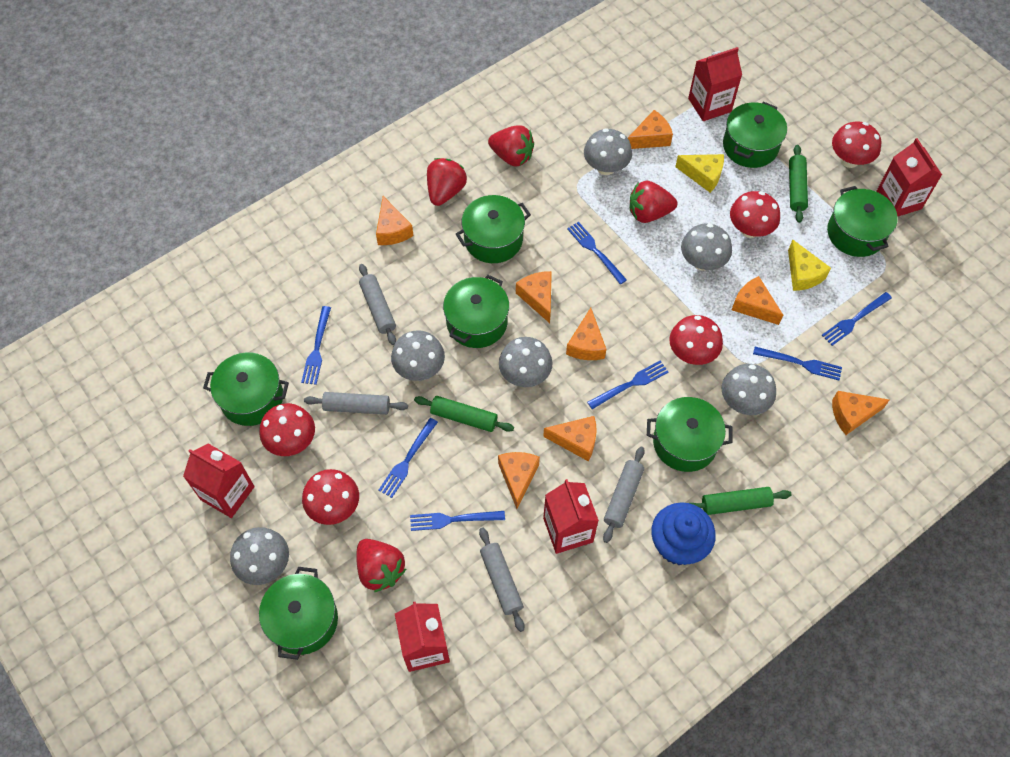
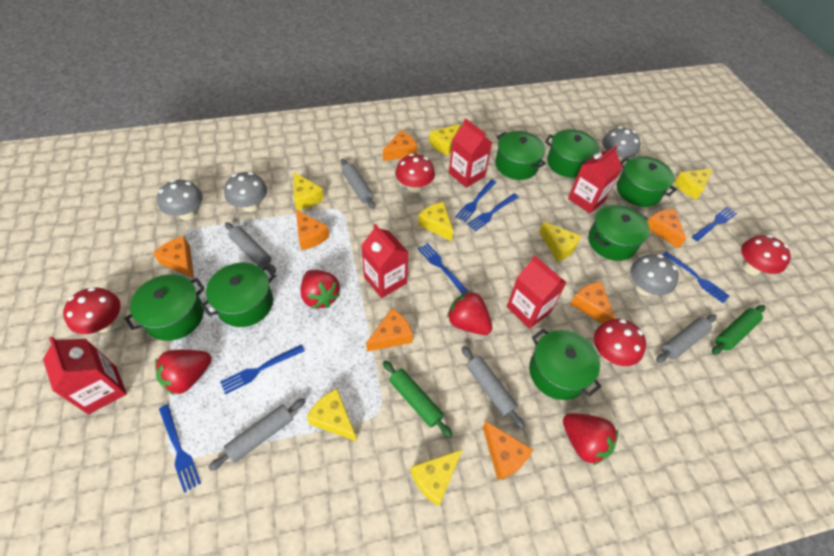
blue cupcake: [651,502,716,565] = 1 -> none = 0
green rolling pin: [414,396,514,432] [690,487,791,515] [789,145,808,223] = 3 -> [383,360,452,437] [712,305,765,355] = 2
grey mushroom: [230,527,289,585] [391,330,445,381] [499,337,553,387] [584,128,632,175] [681,223,732,271] [721,364,776,415] = 6 -> [157,180,203,220] [224,172,267,212] [602,126,641,162] [630,254,679,296] = 4
grey rolling pin: [304,392,408,415] [359,264,396,345] [479,527,525,632] [603,446,645,543] = 4 -> [208,398,306,471] [225,222,276,273] [341,159,375,209] [462,346,525,429] [656,314,716,363] = 5
orange cheese: [376,196,414,245] [498,452,540,509] [516,271,552,323] [543,416,597,461] [566,308,606,360] [628,110,673,149] [732,276,783,325] [832,391,889,435] = 8 -> [153,236,194,278] [296,210,330,250] [366,308,413,352] [383,130,417,161] [483,421,533,480] [570,282,616,324] [648,209,687,249] = 7
red mushroom: [259,403,315,456] [302,469,359,525] [669,315,723,365] [730,191,780,238] [832,121,881,168] = 5 -> [63,287,121,334] [395,154,435,193] [594,319,646,366] [741,235,791,276] = 4
yellow cheese: [675,154,724,193] [788,240,831,291] = 2 -> [294,172,324,210] [306,389,357,441] [411,449,463,506] [418,202,453,242] [429,124,461,156] [539,222,582,262] [674,168,713,200] = 7

